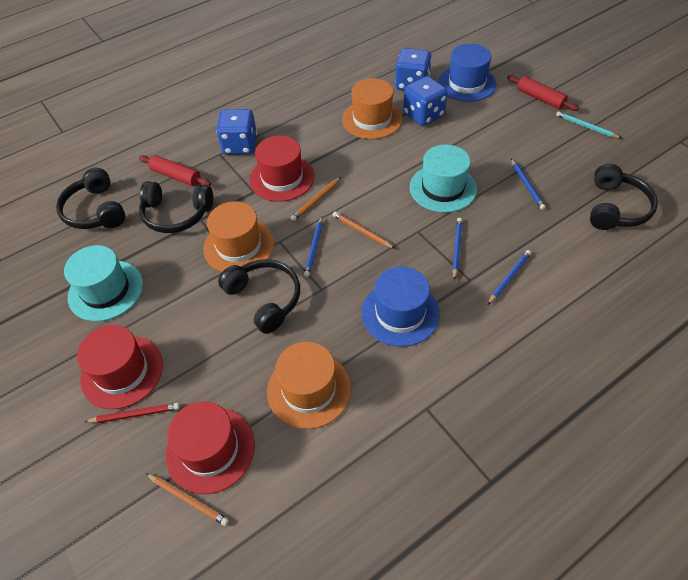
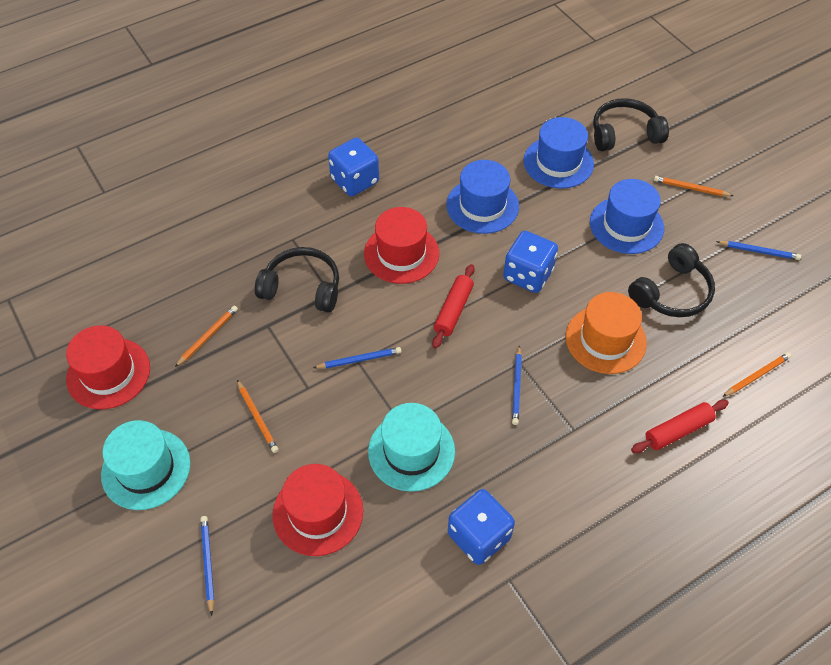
black headphones: [56,168,125,229] [139,181,213,233] [218,259,300,334] [590,164,658,230] = 4 -> [255,247,339,313] [593,98,669,151] [628,243,715,317] = 3
blue hat: [362,267,440,347] [438,44,496,102] = 2 -> [446,160,519,234] [523,117,594,189] [590,179,664,254] = 3
orange hat: [203,201,274,272] [267,342,351,429] [342,78,402,139] = 3 -> [566,292,647,374] = 1
orange pencil: [146,473,229,526] [291,177,341,221] [333,212,395,249] = 3 -> [175,306,238,367] [237,380,279,453] [654,176,733,196] [722,352,791,397] = 4
red pencil: [85,403,180,423] = 1 -> none = 0
turquoise pencil: [556,111,621,138] = 1 -> none = 0

